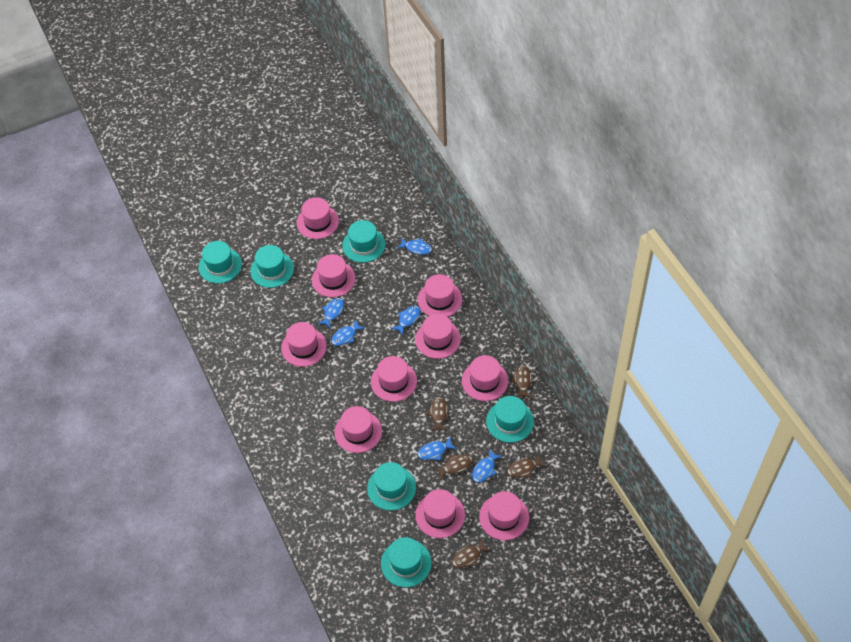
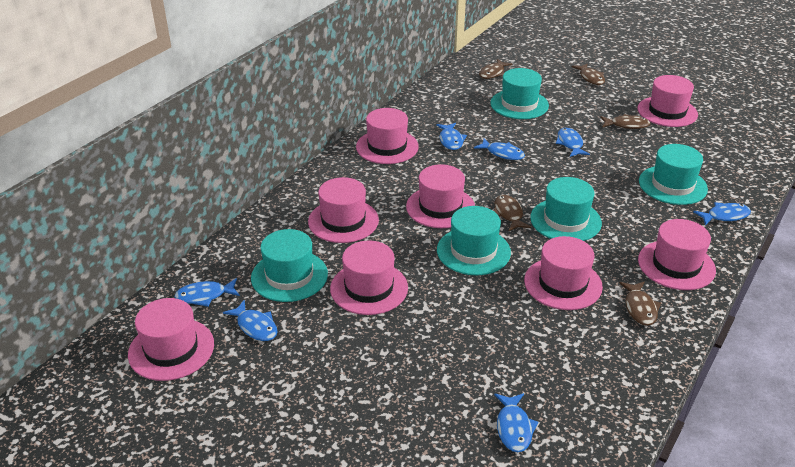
blue fish: [318,298,344,328] [331,319,365,346] [391,306,421,335] [397,237,432,255] [418,436,456,460] [472,449,502,483] = 6 -> [174,278,240,307] [223,300,278,341] [436,123,467,150] [474,138,525,160] [494,393,538,452] [556,128,590,157] [693,202,751,226] = 7
pink hat: [281,322,327,367] [297,197,339,239] [312,254,356,297] [334,406,382,453] [371,356,417,402] [415,314,461,359] [415,489,465,538] [418,274,462,317] [462,355,508,401] [479,491,529,540] = 10 -> [128,298,214,381] [308,177,379,243] [330,240,408,315] [356,108,419,164] [406,164,475,228] [524,236,603,310] [637,75,698,127] [638,219,716,290] = 8
turquoise hat: [199,241,242,283] [250,245,294,288] [342,220,386,263] [367,462,416,511] [381,537,432,587] [486,396,534,443] = 6 -> [251,229,328,302] [437,206,511,275] [490,68,549,119] [530,177,602,241] [639,144,708,205] = 5

